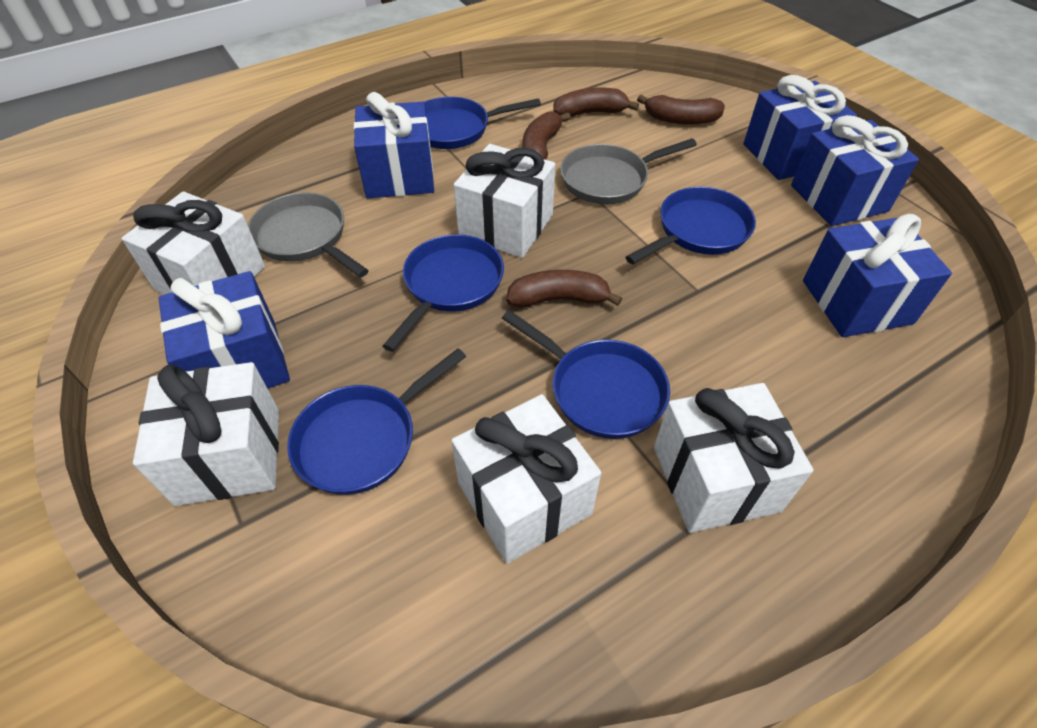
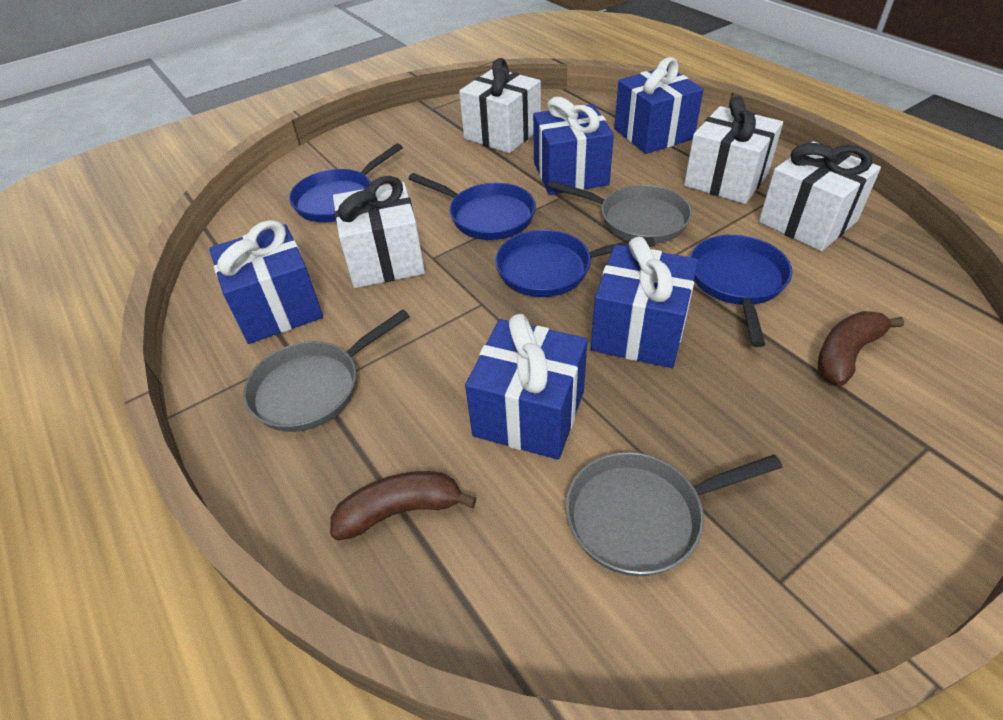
blue pan: [287,348,466,495] [383,234,504,352] [424,97,541,149] [502,310,670,439] [625,187,756,264] = 5 -> [289,143,403,222] [408,173,536,240] [495,230,655,297] [690,235,792,347] = 4
brown banana: [506,270,622,308] [523,112,571,160] [553,87,639,117] [637,95,725,125] = 4 -> [330,471,477,541] [818,311,904,386] = 2
grey pan: [248,192,369,278] [560,138,697,204] = 2 -> [243,309,410,432] [548,181,692,244] [566,452,783,576] = 3
white gift: [121,192,265,295] [133,362,279,506] [451,394,601,564] [454,144,555,258] [654,383,813,533] = 5 -> [333,176,425,288] [459,58,541,153] [684,96,783,204] [759,141,881,251] = 4

